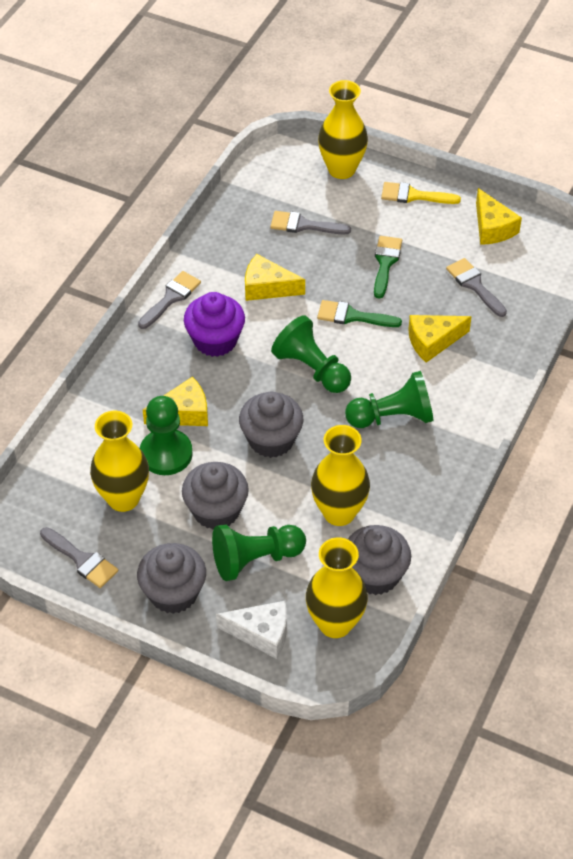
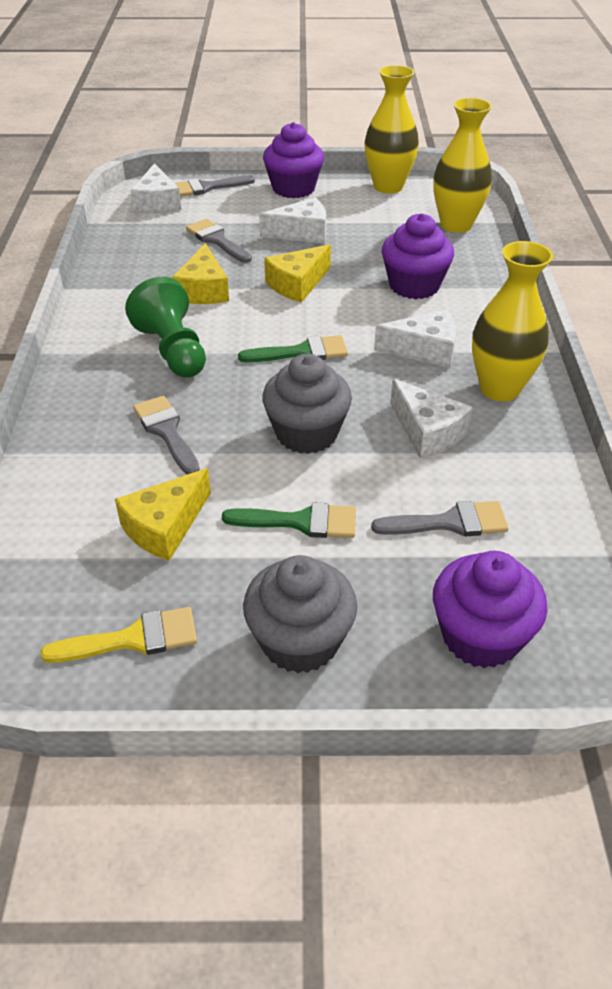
green pawn: [140,396,193,475] [212,524,306,581] [271,315,351,393] [345,371,433,428] = 4 -> [125,277,206,378] = 1
grey cupcake: [137,543,206,614] [182,462,249,530] [239,392,303,458] [348,525,411,595] = 4 -> [243,555,357,673] [262,354,352,454] = 2
purple cupcake: [184,292,245,357] = 1 -> [263,122,324,198] [382,213,454,299] [433,551,548,668] = 3
white cheese: [216,601,287,659] = 1 -> [131,163,181,214] [259,198,326,244] [374,309,456,368] [390,379,473,459] = 4
yellow cheese: [143,377,208,426] [245,254,305,301] [408,315,472,363] [476,188,522,245] = 4 -> [115,468,211,561] [172,243,229,304] [264,244,331,303] = 3
yellow vase: [90,411,149,512] [306,537,368,638] [311,425,370,526] [318,80,368,179] = 4 -> [364,65,419,194] [433,98,492,233] [472,241,553,401] = 3

